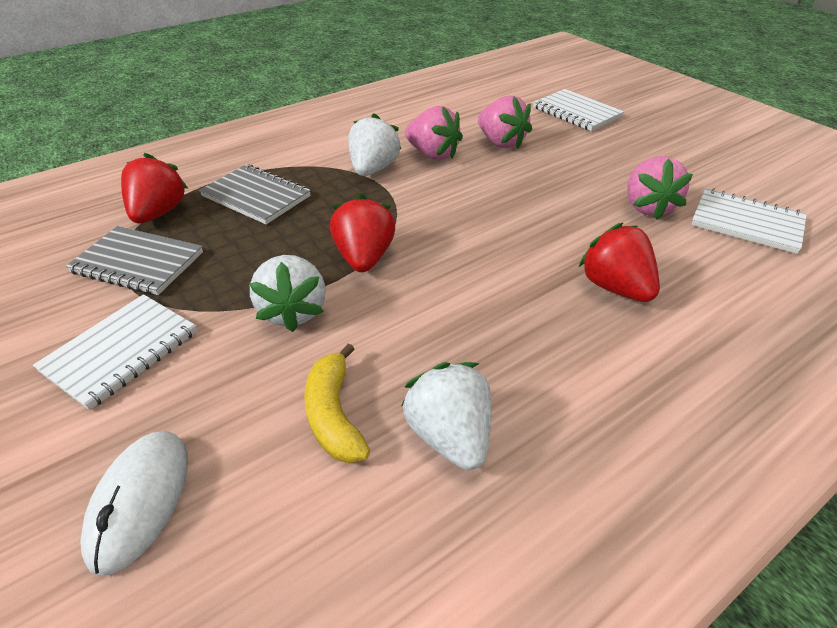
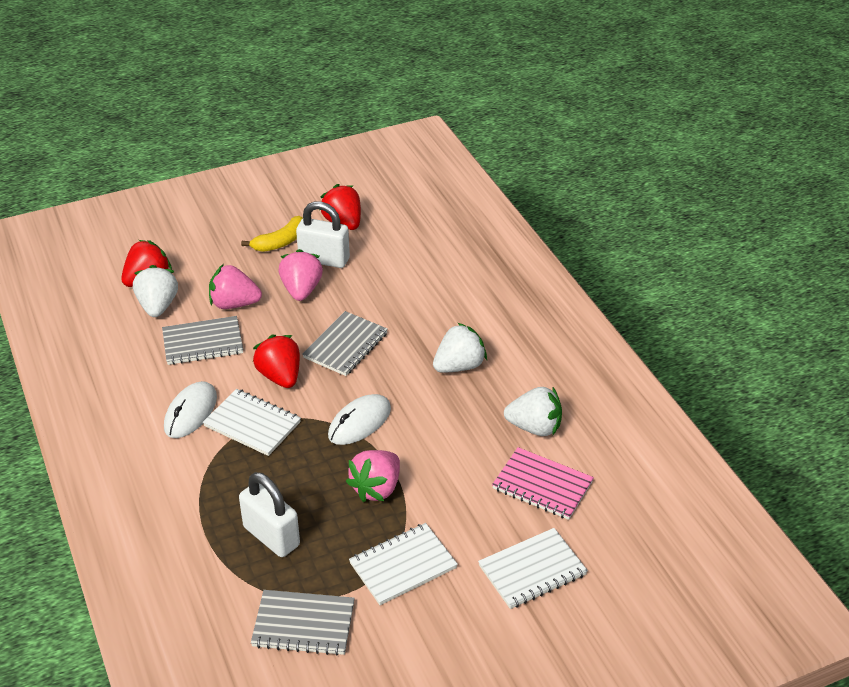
grey notebook: [66,226,203,295] [199,164,311,224] = 2 -> [162,316,243,365] [251,590,355,656] [302,311,388,376] = 3
pink notebook: none = 0 -> [492,447,594,520] = 1
white mouse: [80,431,188,576] = 1 -> [164,381,217,438] [328,394,391,445] = 2
white padlock: none = 0 -> [239,472,300,557] [296,201,350,268] = 2

